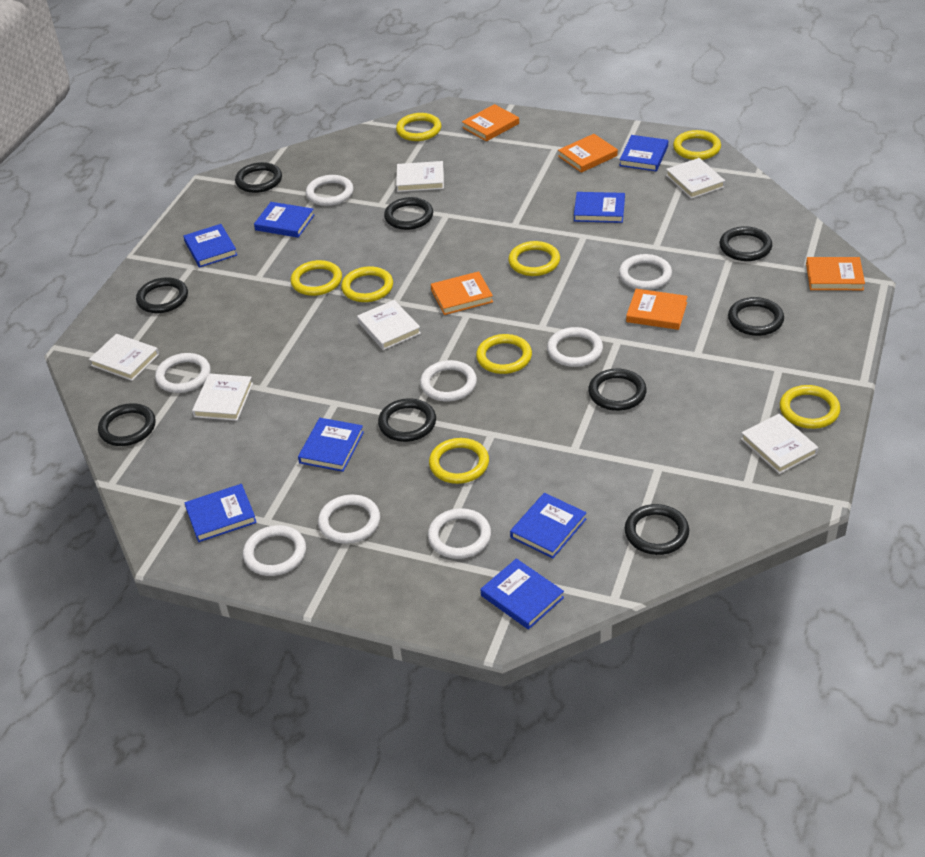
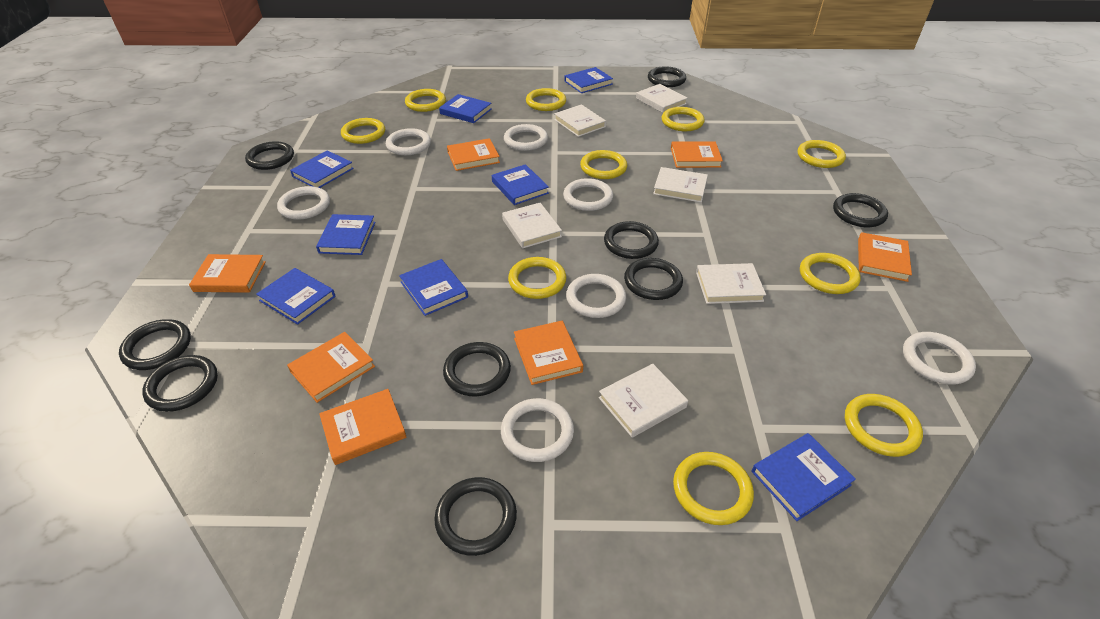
orange book: [431,271,493,315] [462,104,519,141] [558,134,618,173] [626,289,688,330] [806,257,865,290] = 5 -> [189,254,266,293] [287,332,375,403] [319,389,406,465] [447,138,500,171] [514,321,583,385] [671,142,723,168] [858,232,912,282] = 7
white ring: [155,353,211,393] [243,525,306,576] [306,175,354,206] [318,495,380,544] [420,360,477,401] [428,508,491,559] [547,327,603,367] [619,254,672,290] = 8 -> [277,186,330,220] [386,128,431,155] [501,398,574,462] [504,124,548,151] [563,178,613,211] [566,274,626,318] [903,332,976,385] = 7
yellow ring: [291,260,342,296] [341,266,393,302] [396,113,441,141] [429,438,489,484] [476,334,532,374] [508,241,560,276] [673,130,721,160] [780,385,841,429] = 8 -> [341,118,385,144] [405,89,446,112] [508,257,566,299] [526,88,566,111] [580,150,627,179] [662,107,705,131] [673,452,754,525] [798,140,846,168] [800,253,861,294] [845,394,923,457] = 10

